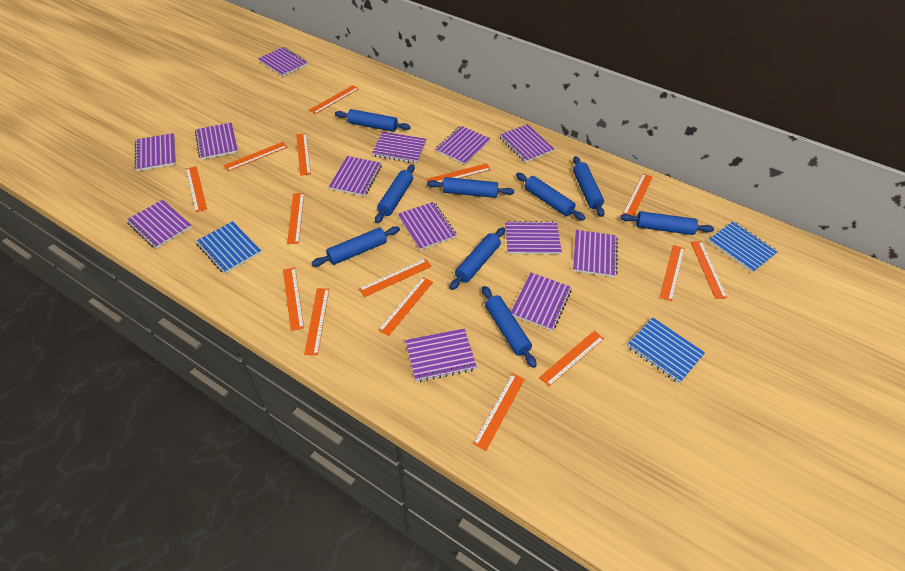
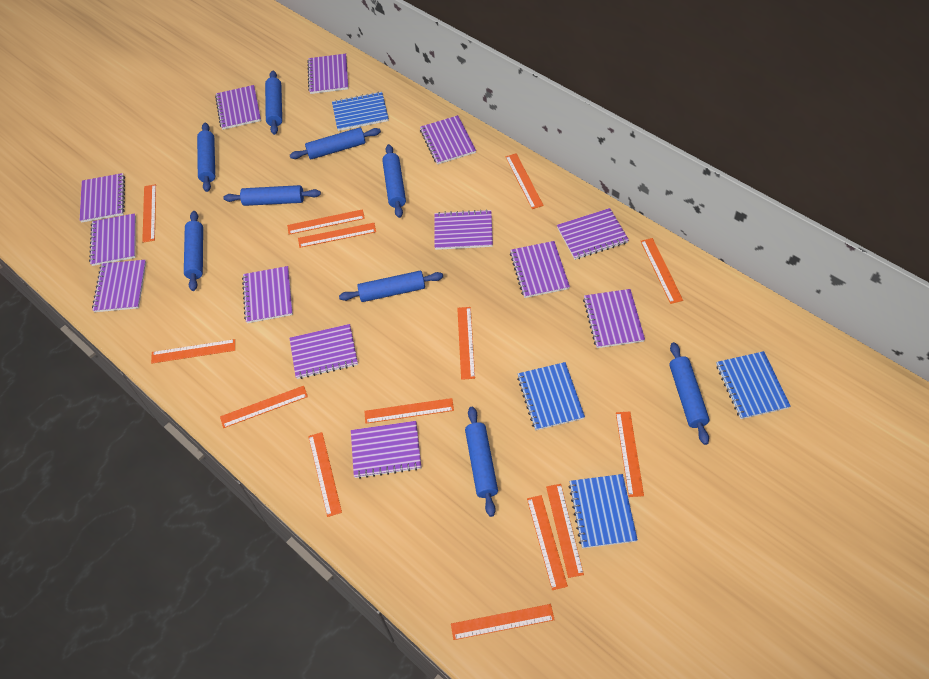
blue notebook: [196,221,261,274] [627,318,705,384] [708,221,778,273] = 3 -> [332,92,389,131] [517,362,585,430] [569,474,638,548] [716,351,791,419] = 4
orange ruler: [186,166,207,212] [223,142,288,171] [283,268,304,331] [287,193,304,244] [296,133,311,176] [304,288,329,355] [309,85,359,114] [359,259,432,297] [378,277,433,336] [427,163,491,183] [473,373,525,451] [539,331,604,387] [623,174,653,216] [660,245,685,301] [691,241,727,299] = 15 -> [142,184,156,243] [151,339,235,363] [220,386,308,428] [287,209,365,235] [298,223,376,248] [308,432,342,517] [364,398,454,424] [451,604,555,640] [457,307,475,380] [505,153,544,209] [527,495,568,590] [546,484,584,578] [616,411,644,497] [640,238,683,304] = 14

